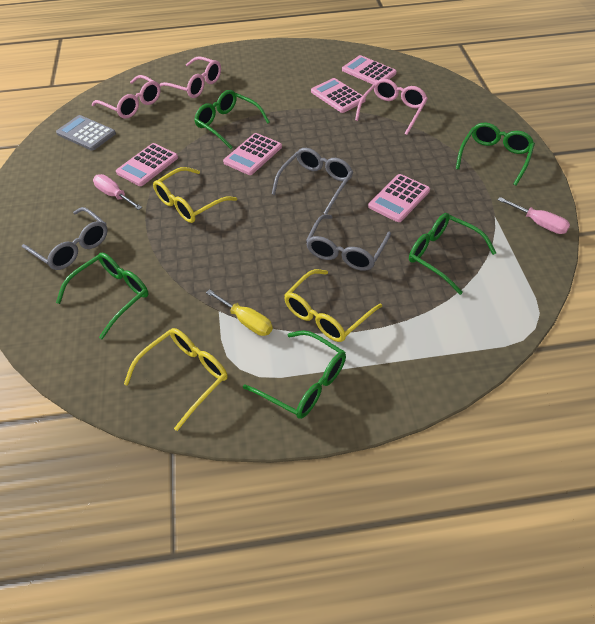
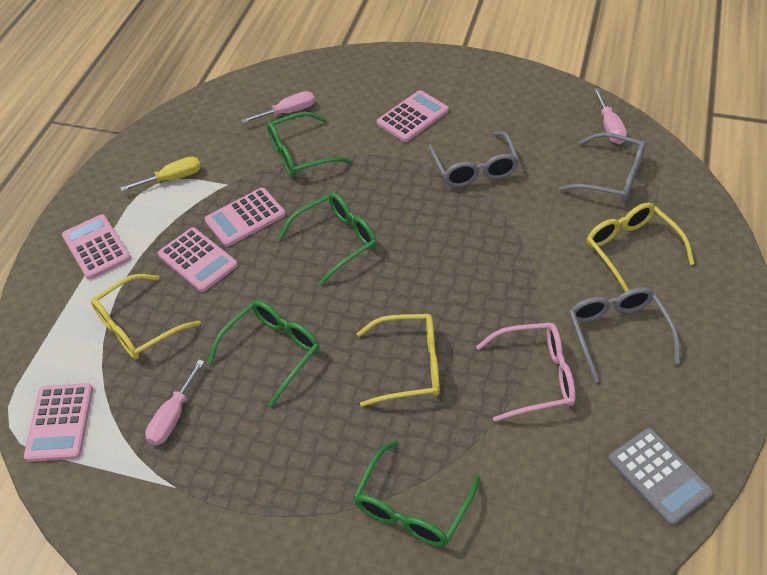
green glasses: [56,252,149,339] [194,90,270,149] [243,330,346,419] [409,213,496,295] [456,122,535,186] = 5 -> [207,300,320,407] [267,112,352,177] [278,192,377,286] [353,440,480,547] = 4
pink glasses: [92,75,161,119] [160,56,221,98] [355,79,428,135] = 3 -> [476,323,575,422] = 1
pink screwdriver: [93,174,142,210] [498,197,570,234] = 2 -> [145,360,205,445] [241,91,315,123] [593,88,627,144] = 3

